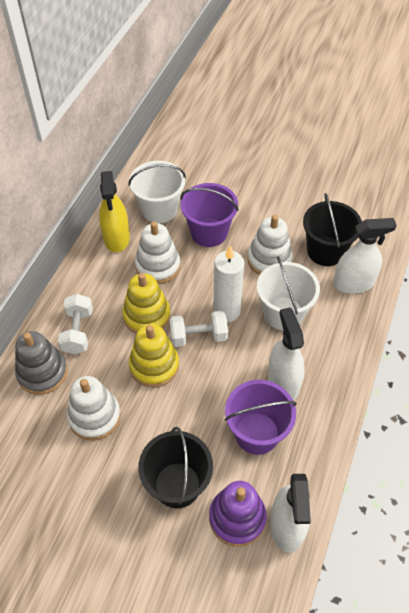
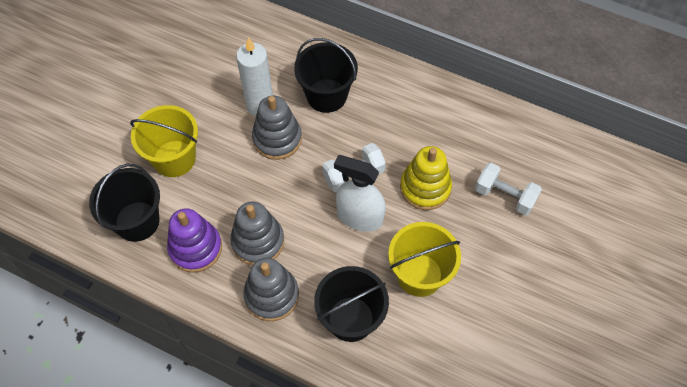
black bucket: [138,427,213,508] [303,193,362,266] = 2 -> [89,164,160,242] [294,38,358,113] [314,266,389,342] = 3
grey stacking toy: [15,331,68,395] = 1 -> [230,202,284,265] [243,258,299,321] [252,96,302,160] = 3
purple bucket: [181,183,239,247] [225,380,297,455] = 2 -> none = 0
white bucket: [128,161,186,223] [257,256,320,330] = 2 -> none = 0
white spray bottle: [268,307,305,400] [270,474,311,553] [333,218,397,294] = 3 -> [334,155,386,231] = 1
white stacking toy: [67,376,121,441] [135,221,180,284] [247,215,293,275] = 3 -> none = 0
yellow bucket: none = 0 -> [130,105,198,177] [388,222,461,297] = 2
yellow spray bottle: [99,171,130,252] = 1 -> none = 0
yellow stacking toy: [122,273,170,334] [129,324,179,388] = 2 -> [400,146,452,210] = 1

